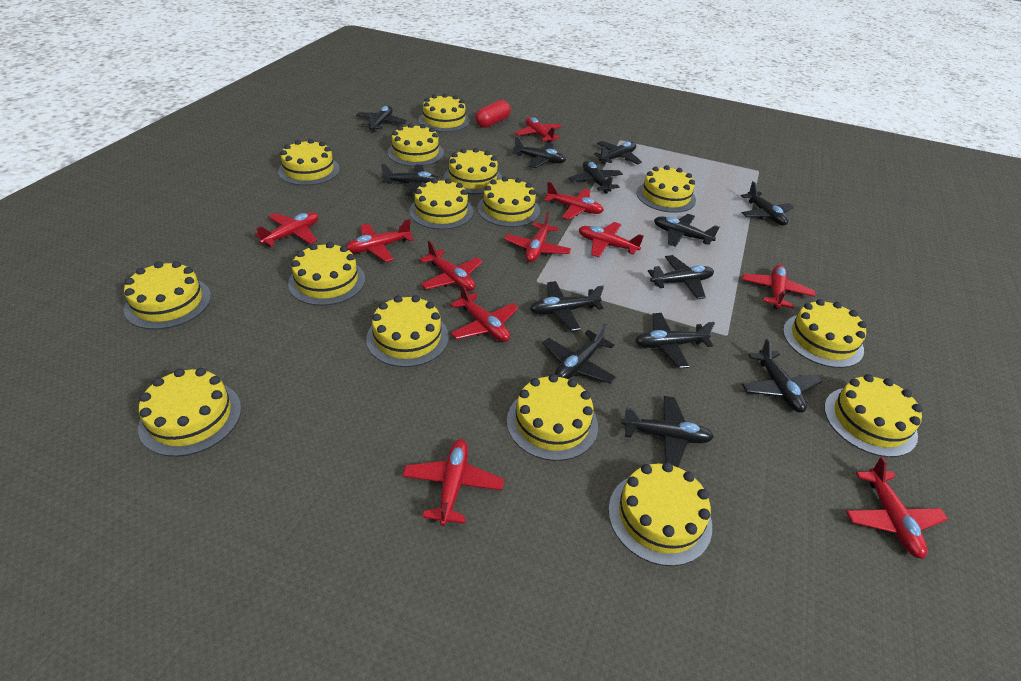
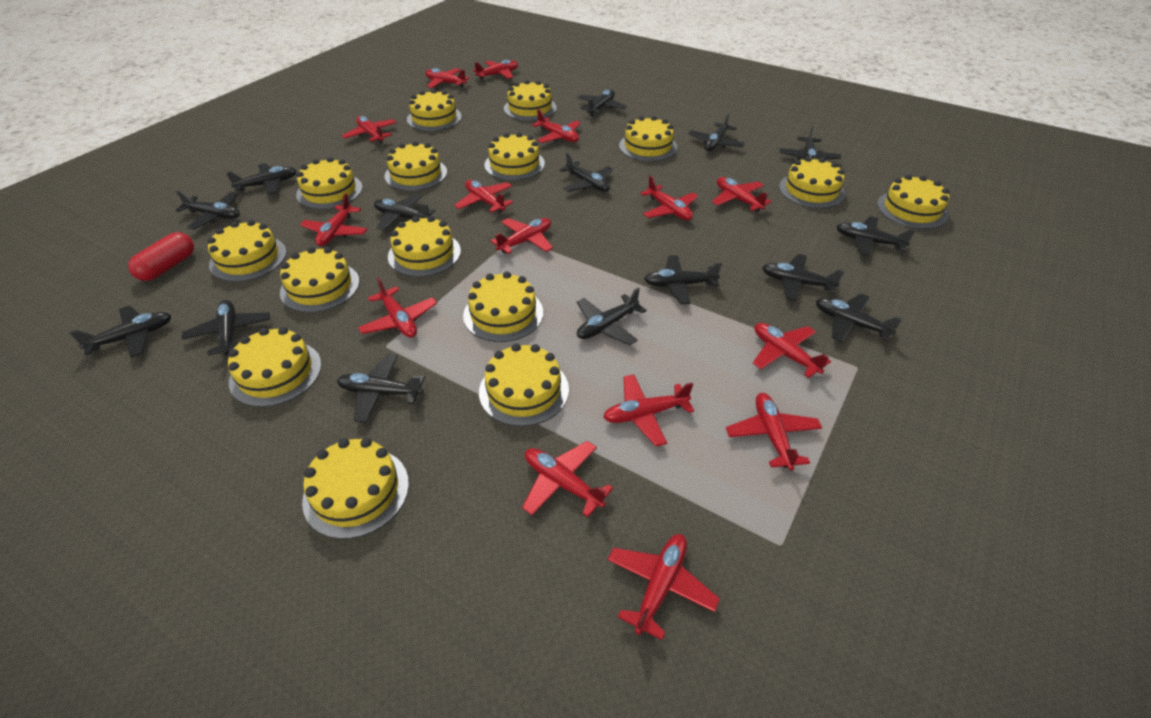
black plane: [356,106,407,133] [381,163,441,196] [512,136,566,168] [530,281,604,331] [542,323,616,384] [569,161,623,194] [594,141,642,164] [621,396,714,467] [635,313,715,369] [648,255,714,299] [654,214,720,247] [741,181,794,226] [742,338,822,413] = 13 -> [69,306,171,358] [176,190,240,230] [182,300,270,356] [226,163,297,195] [337,354,425,423] [374,193,435,230] [559,153,614,192] [577,90,627,116] [577,287,647,345] [644,255,722,304] [688,113,745,151] [762,254,844,301] [780,125,841,160] [816,293,902,342] [836,216,916,256] = 15
red plane: [254,212,318,247] [346,219,414,262] [402,439,504,526] [419,241,483,291] [450,284,519,342] [504,212,571,262] [515,117,562,143] [544,182,604,220] [579,222,644,257] [742,264,815,309] [846,457,948,559] = 11 -> [300,193,367,246] [341,116,397,144] [358,277,437,338] [425,68,470,88] [454,180,513,213] [473,60,518,80] [490,218,553,254] [522,441,613,517] [532,109,581,143] [603,374,694,446] [607,534,720,640] [640,176,698,220] [712,177,771,212] [726,393,822,471] [753,323,831,378] = 15

